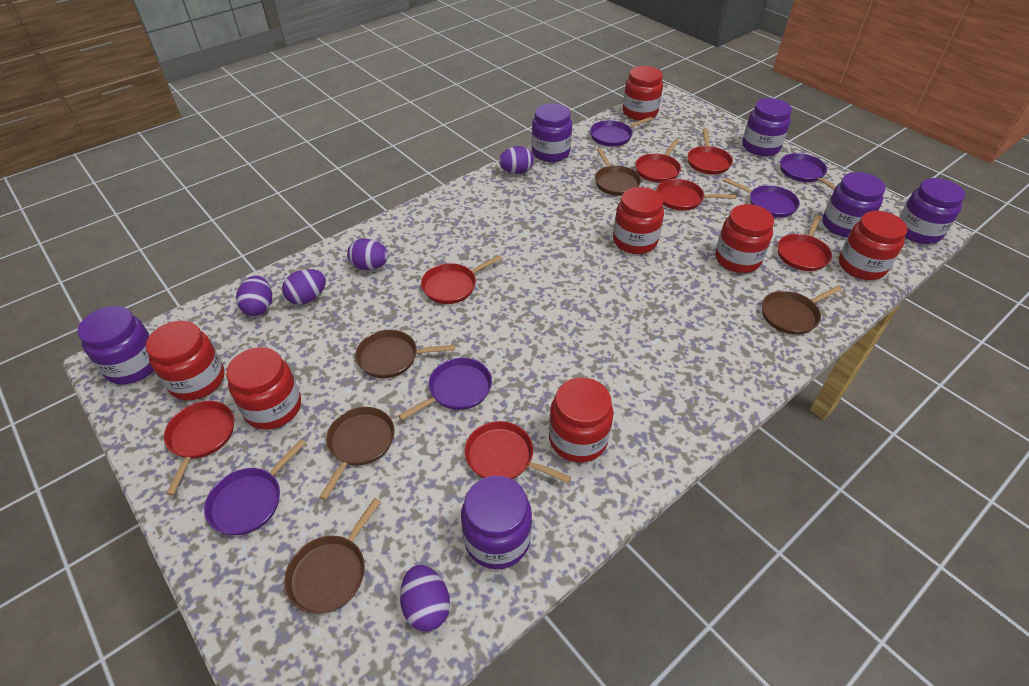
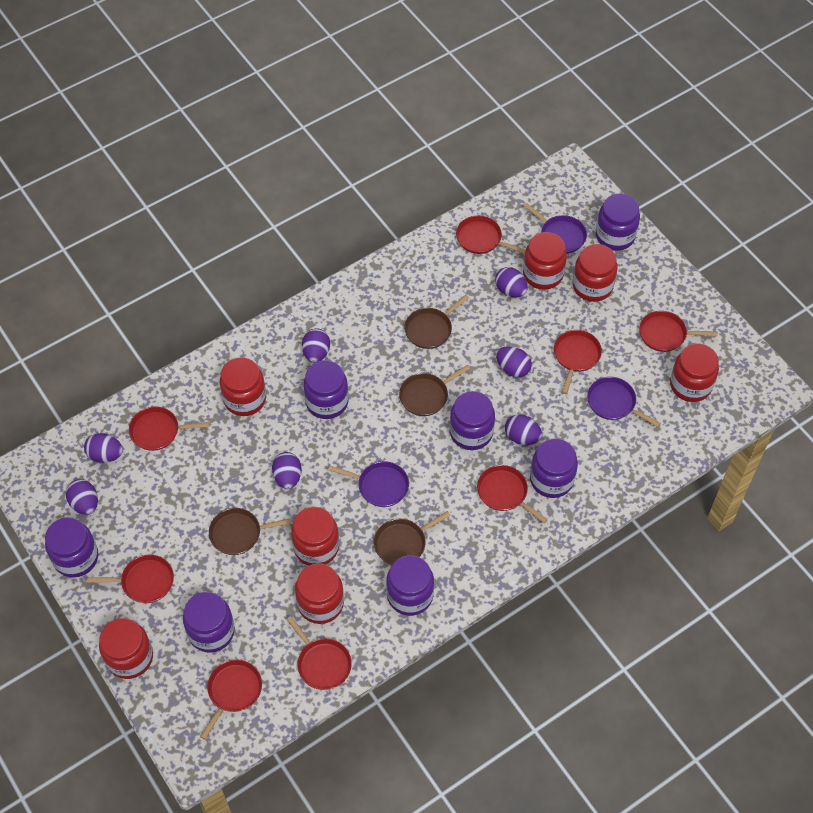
brown pan: [284,498,381,613] [319,407,395,500] [356,330,455,378] [595,148,641,196] [762,286,842,335] = 5 -> [209,508,292,555] [374,511,450,565] [399,365,470,416] [404,295,469,349] = 4
purple egg: [236,276,272,316] [282,269,326,305] [347,239,389,270] [400,565,450,631] [499,146,534,174] = 5 -> [66,479,98,515] [84,433,123,463] [272,452,302,489] [302,328,330,363] [495,267,528,297] [496,346,532,378] [505,414,542,445] = 7
purple jar: [78,306,154,384] [461,475,532,569] [532,103,572,162] [742,98,792,156] [823,172,885,238] [899,178,965,244] = 6 -> [45,517,98,578] [183,592,235,653] [303,360,349,419] [386,555,434,616] [450,391,495,450] [530,439,578,498] [596,193,640,251] = 7
purple pan: [204,439,306,535] [398,358,492,420] [590,117,653,146] [723,178,800,218] [780,153,836,190] = 5 -> [329,461,409,507] [523,203,587,254] [587,377,661,427] = 3
red pan: [164,401,234,495] [421,255,502,304] [465,421,571,483] [635,139,681,183] [656,179,736,211] [687,128,733,174] [777,215,832,271] = 7 -> [87,554,174,603] [129,407,209,451] [200,660,262,740] [286,616,352,690] [456,216,525,254] [477,465,548,524] [554,330,602,394] [639,311,718,352] = 8

